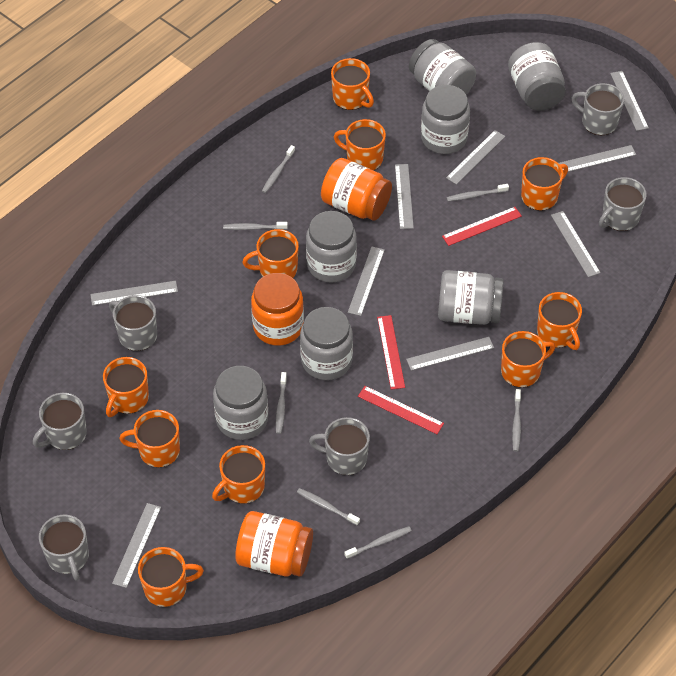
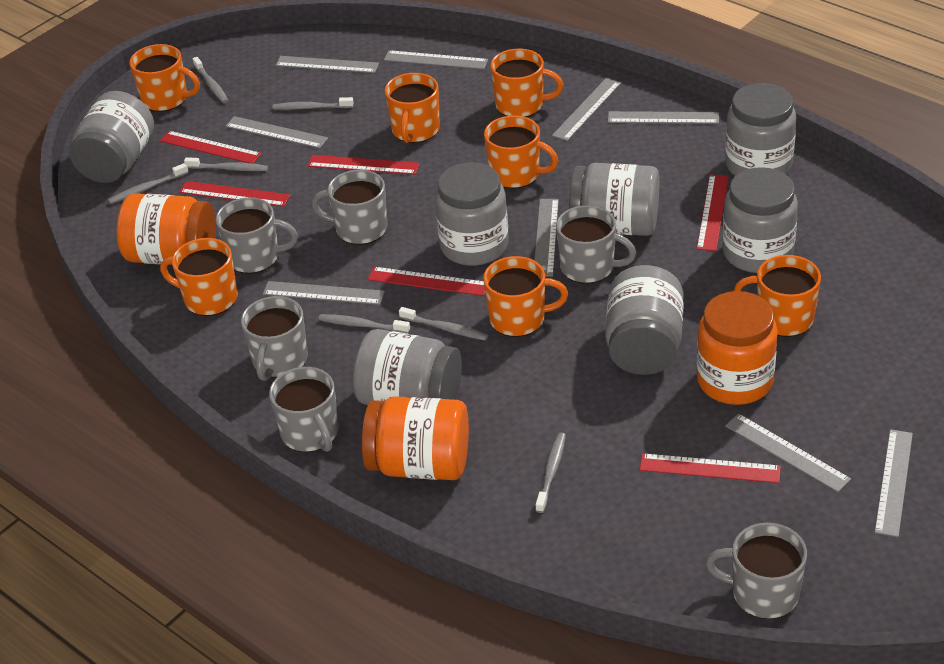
orange mug: [103,357,149,417] [119,410,180,467] [138,547,204,607] [212,445,265,504] [243,229,299,278] [331,58,374,110] [334,119,386,170] [501,331,555,387] [521,157,568,211] [537,292,582,350] = 10 -> [129,44,200,112] [160,238,238,316] [385,73,440,143] [483,256,568,337] [484,115,559,189] [490,49,563,117] [734,255,821,337] = 7
red ruler: [358,386,444,434] [377,315,405,390] [442,207,522,246] = 3 -> [160,131,262,164] [179,181,291,207] [308,155,420,175] [368,267,485,296] [640,453,781,483] [697,174,729,251] = 6

